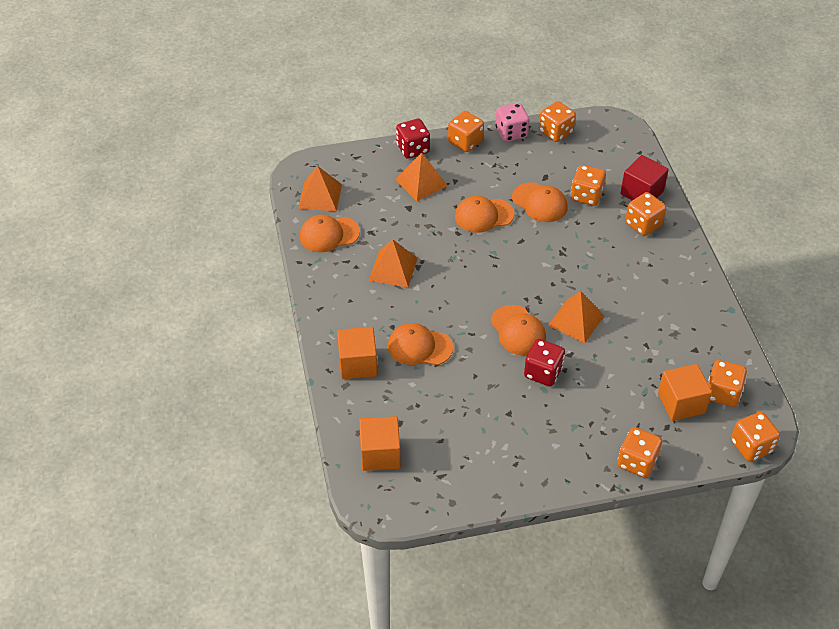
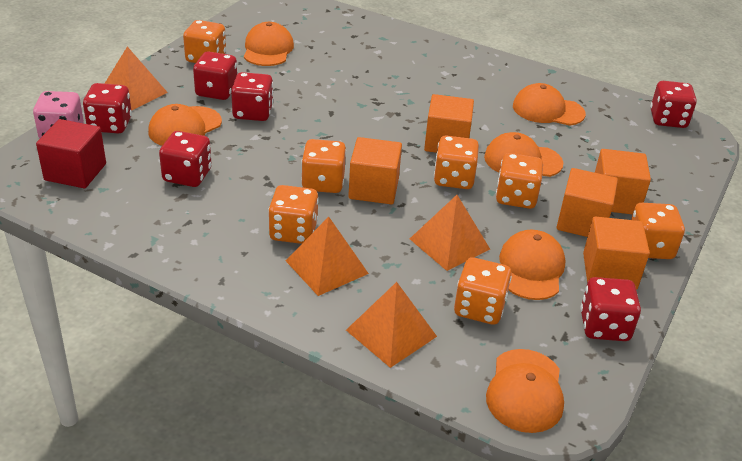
orange cap: [300,214,360,252] [388,323,453,365] [455,196,514,233] [491,305,546,355] [512,182,568,222] = 5 -> [148,104,222,146] [244,22,294,66] [484,132,563,177] [486,349,564,433] [499,230,565,300] [513,83,586,126] = 6
orange cube: [337,327,377,379] [359,416,401,471] [658,364,712,421] = 3 -> [348,137,402,204] [424,94,474,153] [556,168,618,237] [583,217,650,290] [595,149,651,215] = 5
red dice: [396,118,430,159] [524,339,565,386] = 2 -> [83,83,132,134] [159,131,212,187] [193,51,237,100] [231,72,273,121] [580,277,641,341] [650,81,697,128] = 6

